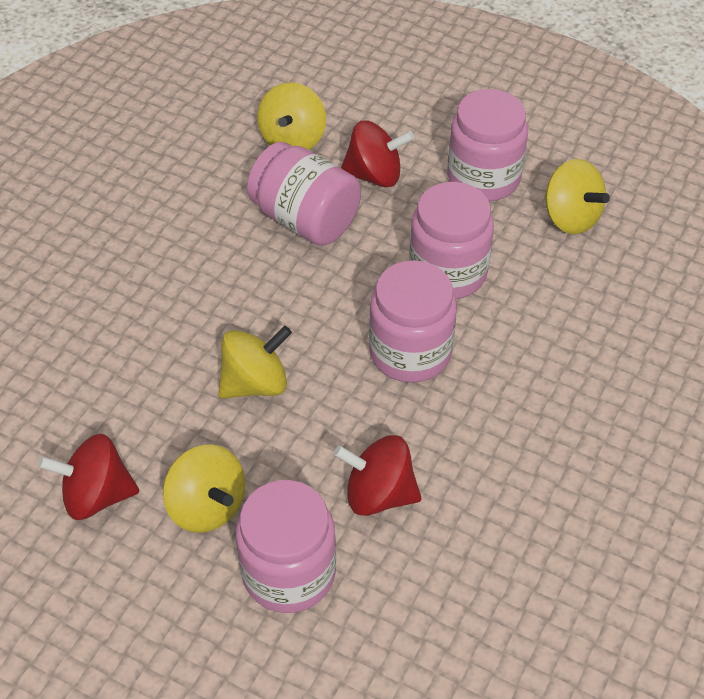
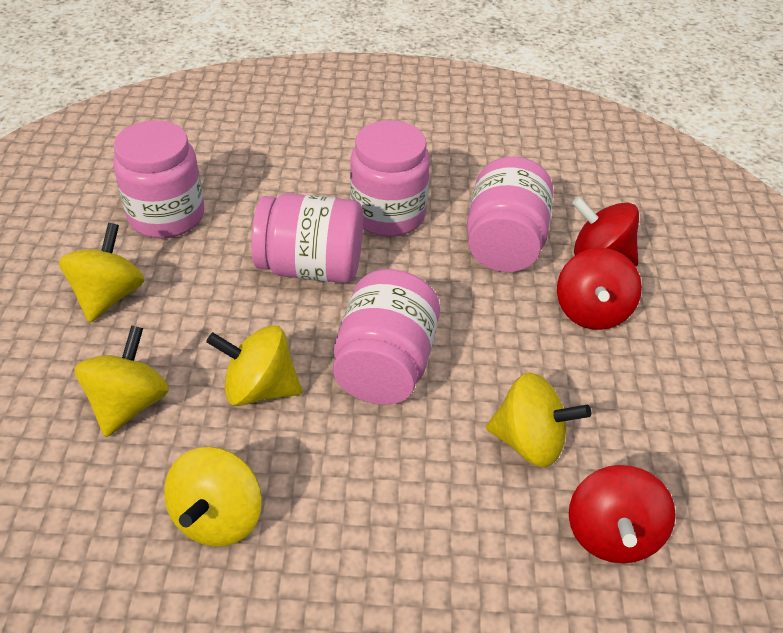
yellow spinning top: [163,445,245,533] [218,326,292,399] [257,83,326,150] [545,159,610,234] = 4 -> [59,223,144,323] [74,325,169,437] [164,447,262,546] [206,325,302,406] [486,372,591,467] = 5

